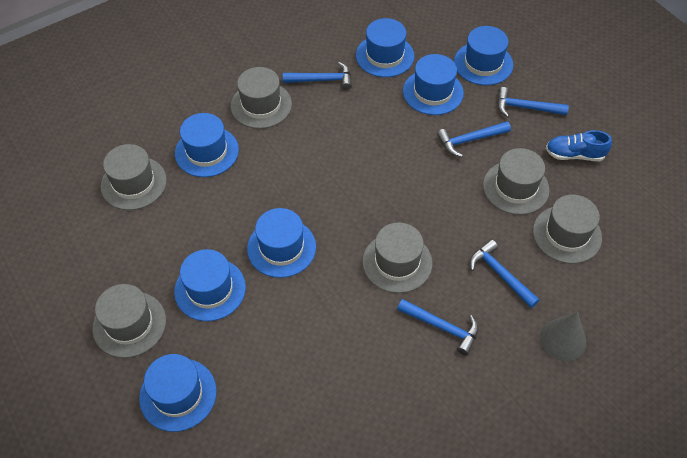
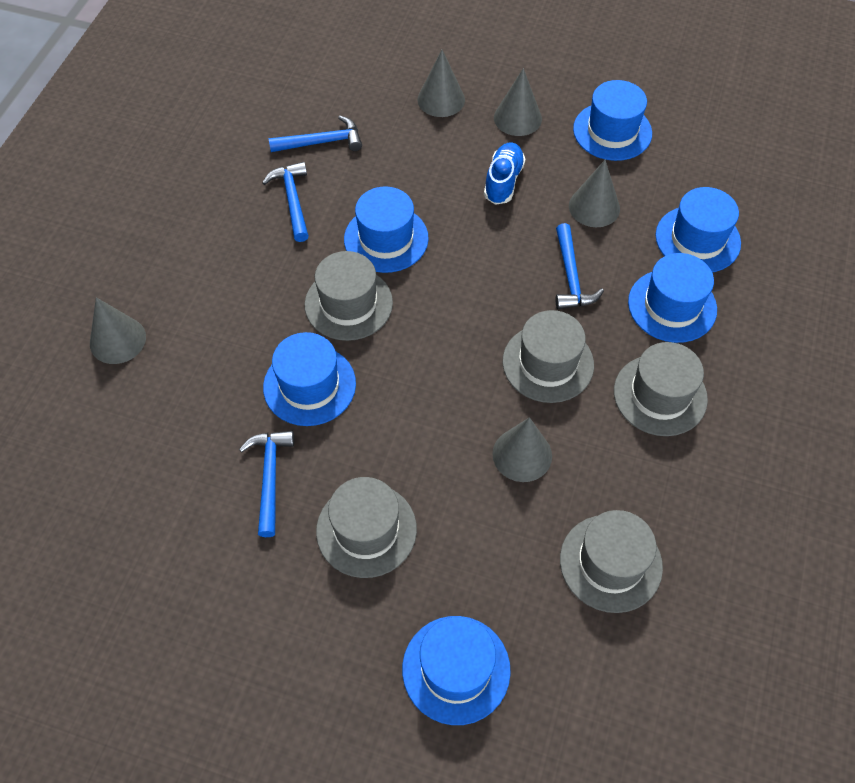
blue hammer: [283,62,352,90] [397,299,478,355] [437,121,511,157] [470,239,539,308] [497,87,569,117] = 5 -> [239,430,294,537] [262,162,309,242] [269,116,362,152] [556,223,604,309] = 4
blue hat: [139,354,217,432] [174,249,246,321] [175,113,239,177] [247,208,316,278] [356,18,414,77] [403,54,464,115] [454,26,513,85] = 7 -> [263,332,356,426] [344,186,429,273] [402,616,511,725] [573,80,652,161] [628,253,717,343] [656,187,741,272] = 6
grey cone: [540,312,587,361] = 1 -> [90,297,146,364] [417,50,465,117] [492,417,552,482] [494,68,542,136] [569,160,620,227] = 5
grey hat: [92,284,166,358] [101,144,167,210] [231,67,292,129] [362,222,432,293] [483,148,550,215] [533,195,602,264] = 6 -> [305,251,393,341] [316,477,417,578] [503,310,594,403] [560,510,663,613] [614,342,708,436] = 5

